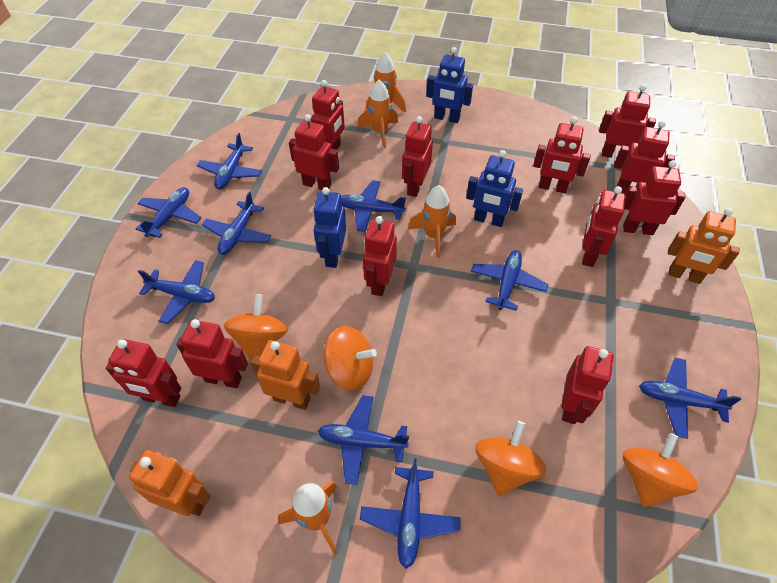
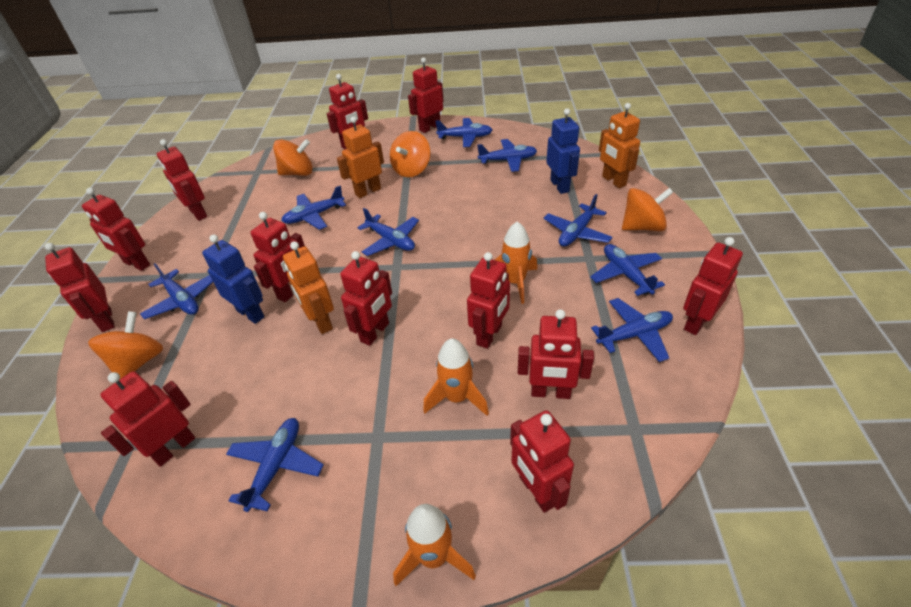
blue robot: [313,187,346,268] [426,47,473,123] [466,150,523,227] = 3 -> [202,234,264,324] [546,108,580,194] = 2
orange rocket: [278,481,338,555] [357,79,398,148] [365,52,406,113] [408,185,456,258] = 4 -> [393,504,476,586] [423,338,489,416] [495,221,537,304] = 3

